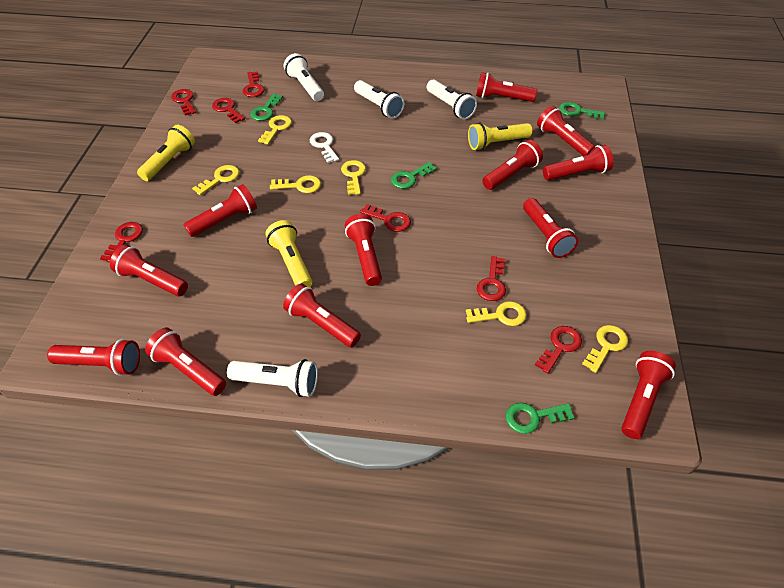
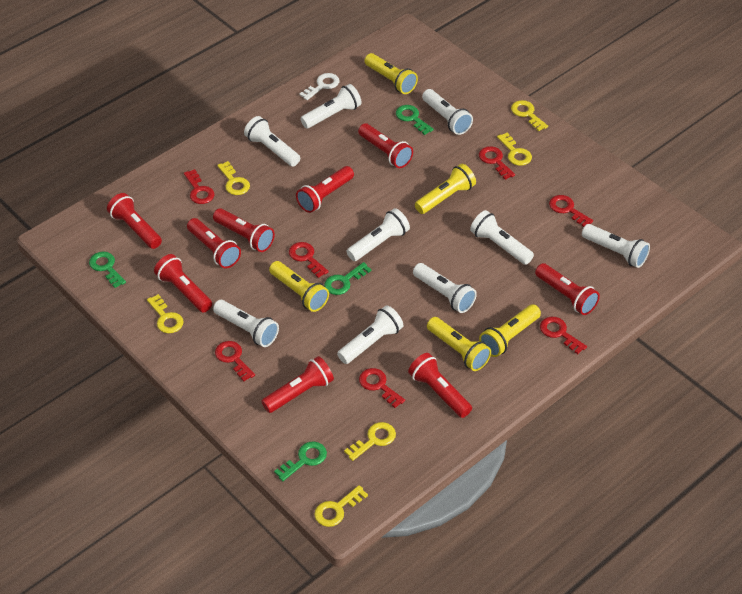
red flashlight: [47,339,140,376] [110,244,188,296] [145,327,226,396] [183,184,257,237] [283,283,361,348] [345,214,382,286] [476,72,537,102] [482,140,543,190] [523,198,578,258] [537,106,595,156] [543,145,613,181] [621,351,676,439] = 12 -> [107,193,162,249] [154,254,212,313] [187,218,241,268] [213,208,275,252] [261,356,334,413] [296,166,354,213] [358,123,413,168] [408,353,472,418] [535,263,600,315] = 9
white flashlight: [227,359,318,397] [284,53,324,101] [354,80,404,119] [427,79,477,119] = 4 -> [213,300,279,347] [244,116,300,166] [300,84,362,128] [337,305,403,364] [347,208,410,261] [413,263,477,313] [422,89,473,135] [470,210,534,265] [582,224,650,268] = 9
yellow flashlight: [137,125,195,181] [266,220,313,287] [468,123,532,150] = 3 -> [269,261,329,312] [365,53,418,94] [415,164,476,214] [427,317,491,371] [479,304,541,357] = 5

